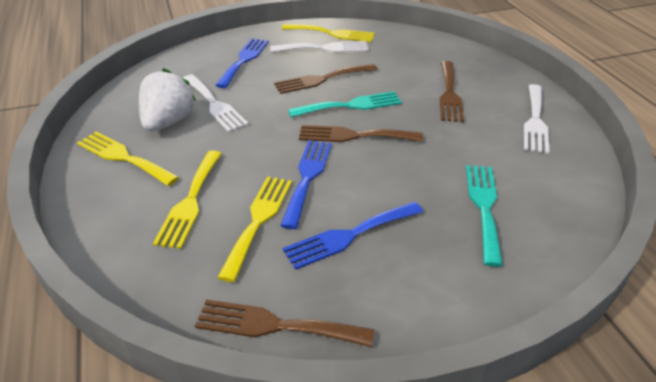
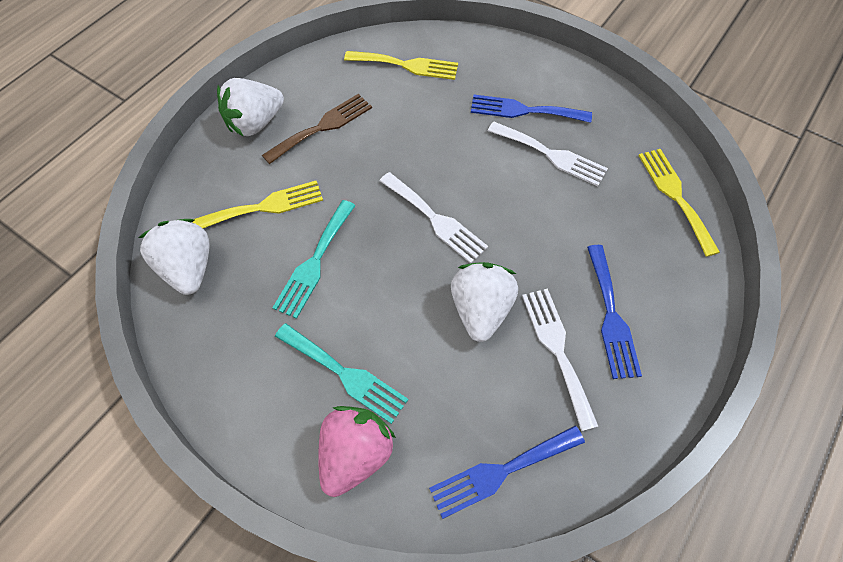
brown fork: [195,299,374,347] [274,63,378,94] [299,125,423,142] [439,61,464,122] = 4 -> [262,94,372,164] = 1
pink strawberry: none = 0 -> [318,406,396,497] = 1
white strawberry: [139,68,196,131] = 1 -> [138,219,210,295] [217,78,284,137] [451,262,518,342] = 3
yellow fork: [77,131,179,186] [153,151,222,249] [217,176,292,282] [282,24,375,42] = 4 -> [193,181,323,228] [344,51,458,80] [638,149,720,257] = 3

